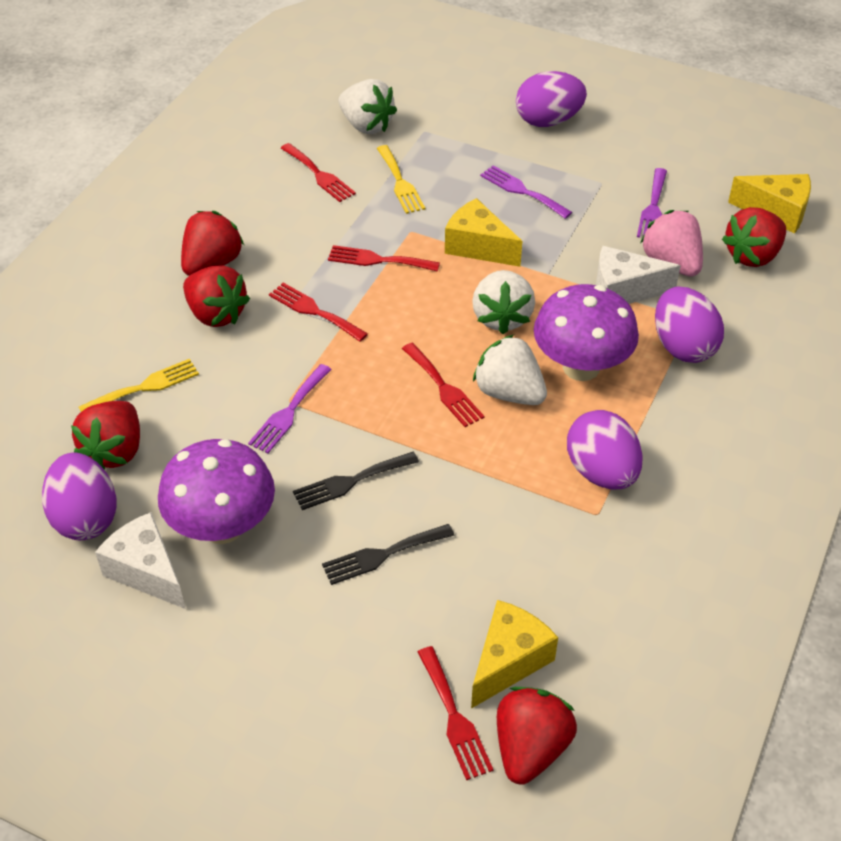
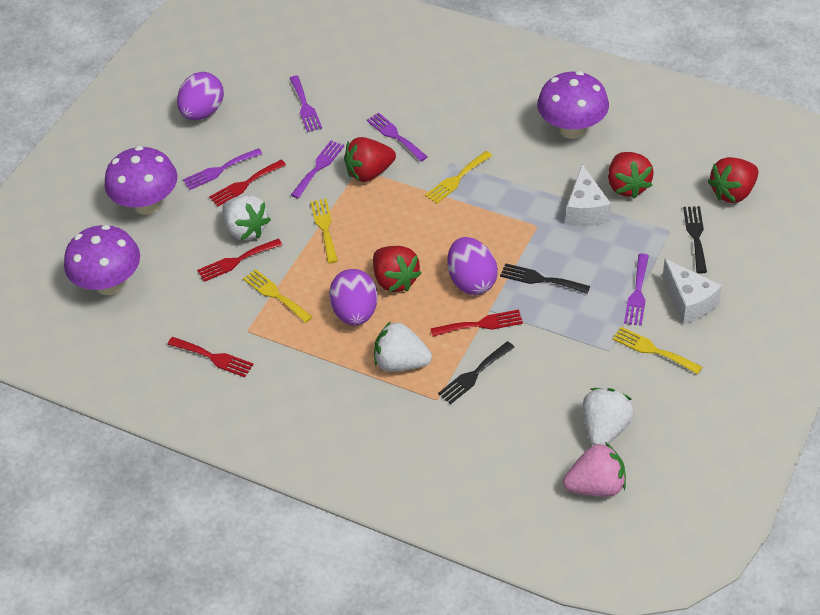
black fork: [293,452,419,510] [322,524,454,585] = 2 -> [438,341,515,404] [500,263,590,294] [683,206,707,273] = 3
purple egg: [42,452,117,540] [516,71,587,127] [567,410,642,489] [655,287,724,363] = 4 -> [177,72,224,120] [329,269,378,326] [448,237,498,295] = 3
purple fork: [248,364,332,453] [480,165,572,219] [637,168,667,238] = 3 -> [183,148,262,190] [290,75,322,132] [291,140,344,198] [367,113,428,162] [624,253,649,326] = 5
purple mushroom: [158,439,275,544] [534,284,639,381] = 2 -> [64,225,140,295] [104,146,177,215] [537,71,609,139] = 3
red fork: [269,283,368,342] [281,143,356,202] [328,245,440,272] [402,343,484,427] [418,646,493,780] = 5 -> [167,337,254,377] [197,238,282,282] [209,160,286,206] [430,310,523,337] = 4
red strawberry: [71,401,140,470] [181,211,244,276] [183,265,250,327] [497,687,577,785] [722,207,786,267] = 5 -> [344,137,396,182] [373,246,422,292] [608,152,654,199] [708,157,759,203] = 4
yellow cheese: [445,198,522,267] [471,600,558,709] [728,174,811,234] = 3 -> none = 0
yellow fork: [79,359,199,412] [377,145,425,214] = 2 -> [243,269,313,323] [310,199,338,263] [425,151,493,204] [612,327,702,374] = 4

